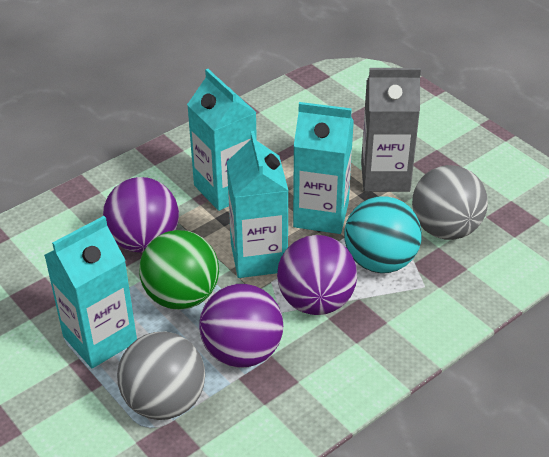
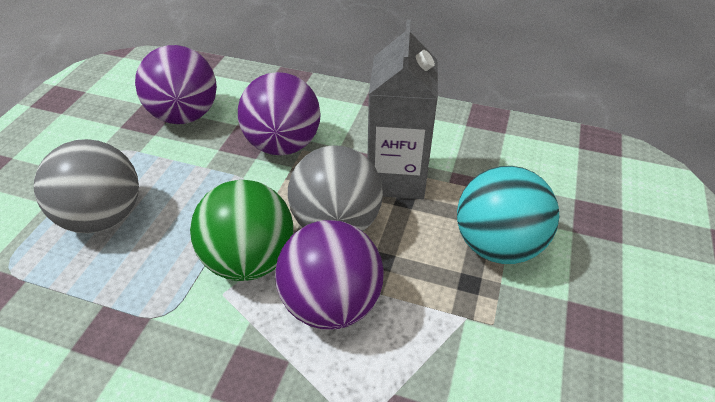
turquoise carton: [44,216,137,368] [187,69,257,211] [227,131,289,278] [293,102,354,234] = 4 -> none = 0

